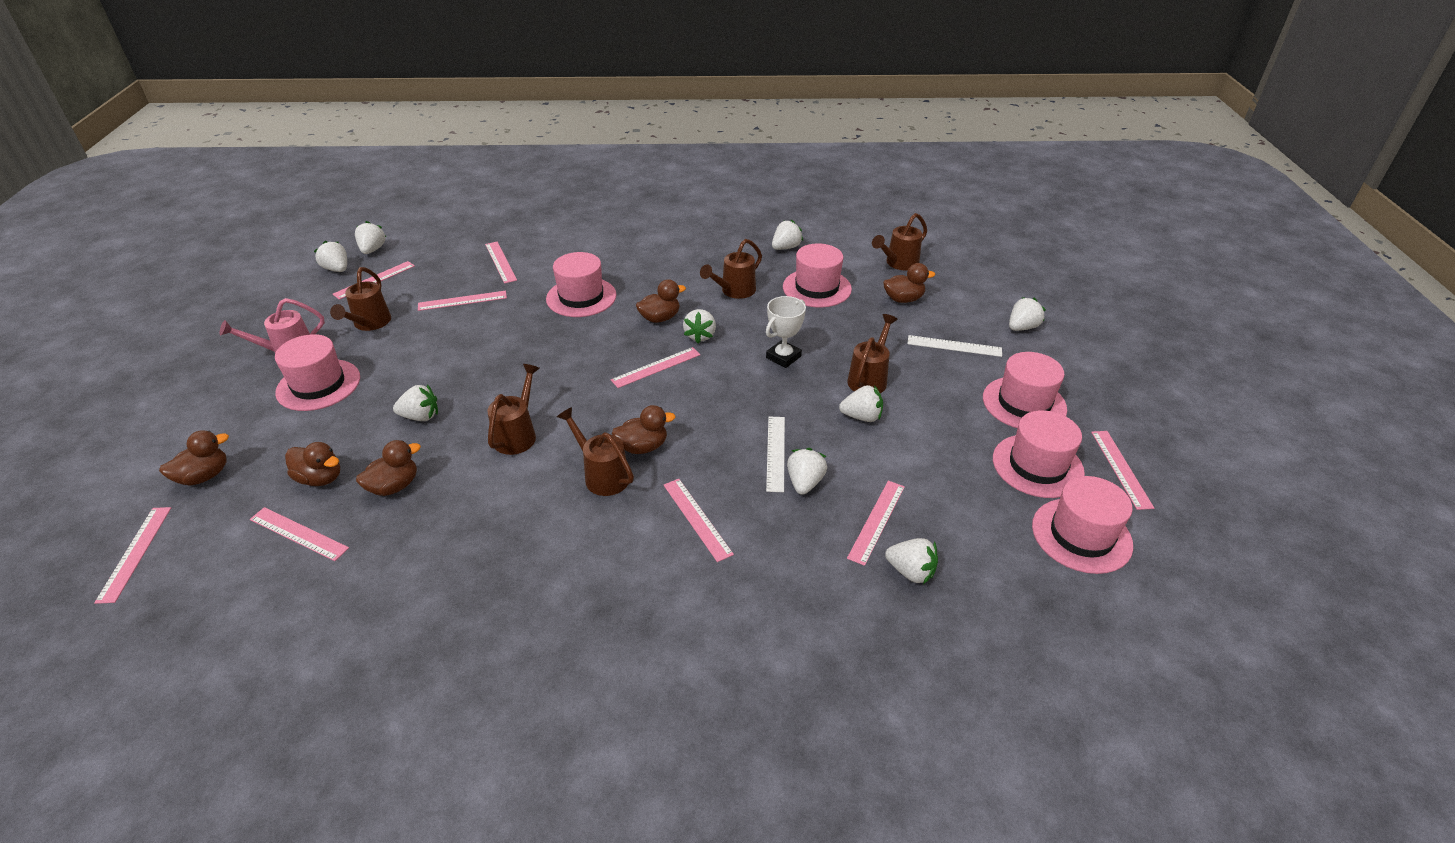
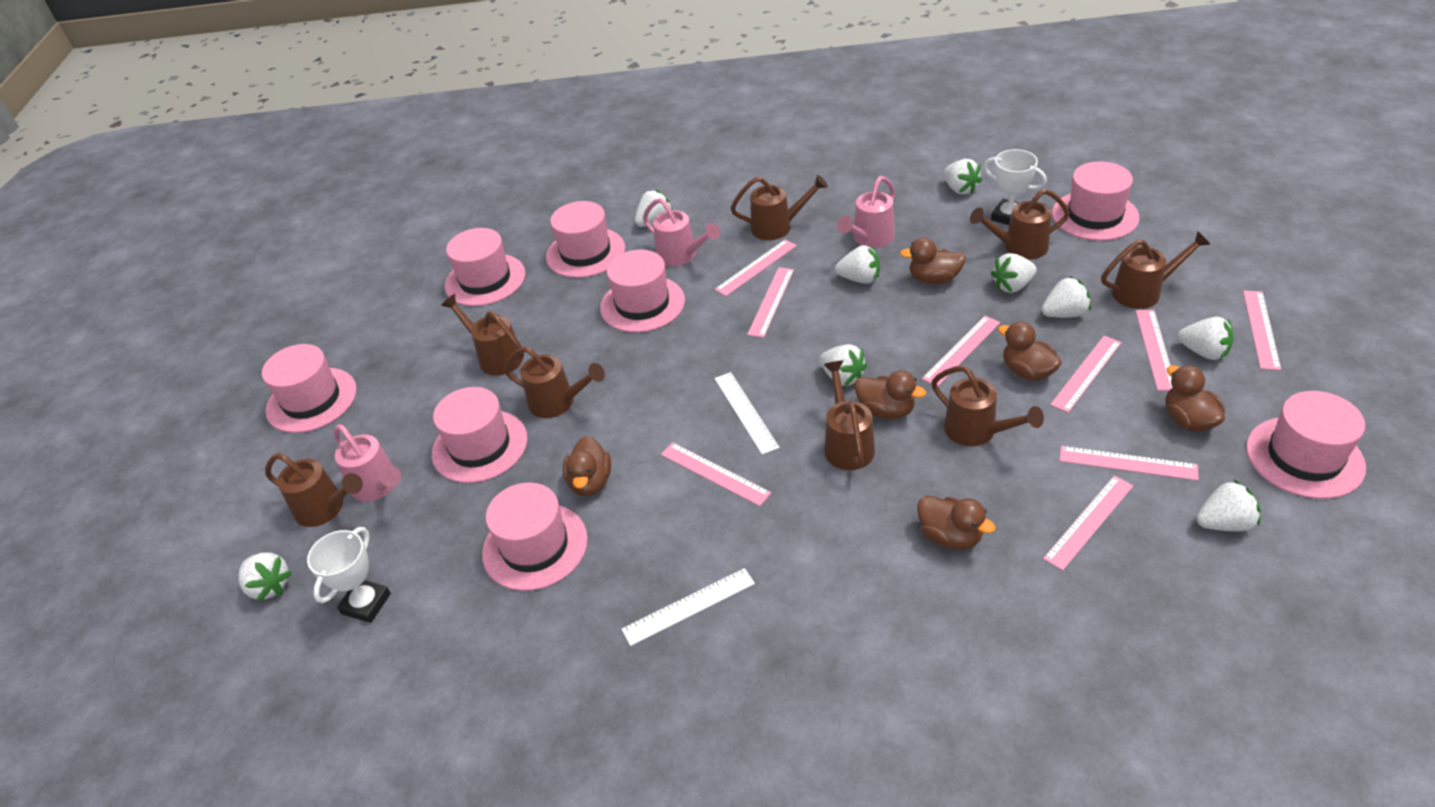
brown watering can: [330,267,391,331] [487,364,540,455] [557,407,634,496] [700,239,762,299] [847,314,898,393] [872,213,927,270] = 6 -> [265,453,363,527] [441,294,524,376] [504,346,605,418] [731,175,828,240] [823,361,875,470] [931,366,1044,446] [970,189,1070,259] [1101,231,1211,309] = 8
pink hat: [275,334,360,411] [546,252,616,317] [783,243,852,308] [983,352,1067,428] [993,410,1085,498] [1032,476,1133,574] = 6 -> [262,344,357,433] [432,387,528,483] [445,228,525,306] [482,482,588,591] [546,201,625,278] [600,250,685,333] [1052,161,1140,241] [1246,391,1366,499] = 8
pink watering can: [219,298,325,353] = 1 -> [334,424,401,502] [643,198,720,266] [837,176,895,248] = 3
white trophy: [766,296,806,368] = 1 -> [307,527,391,623] [983,149,1047,225] = 2

